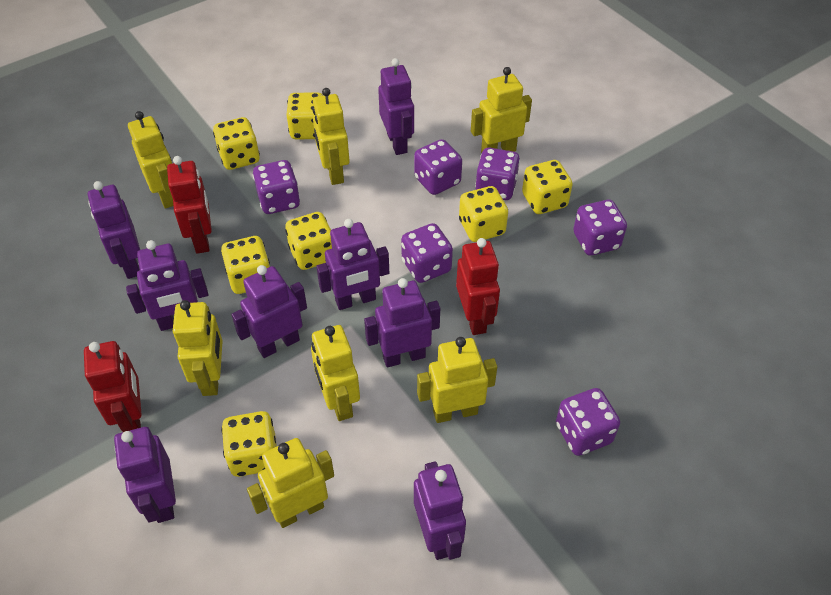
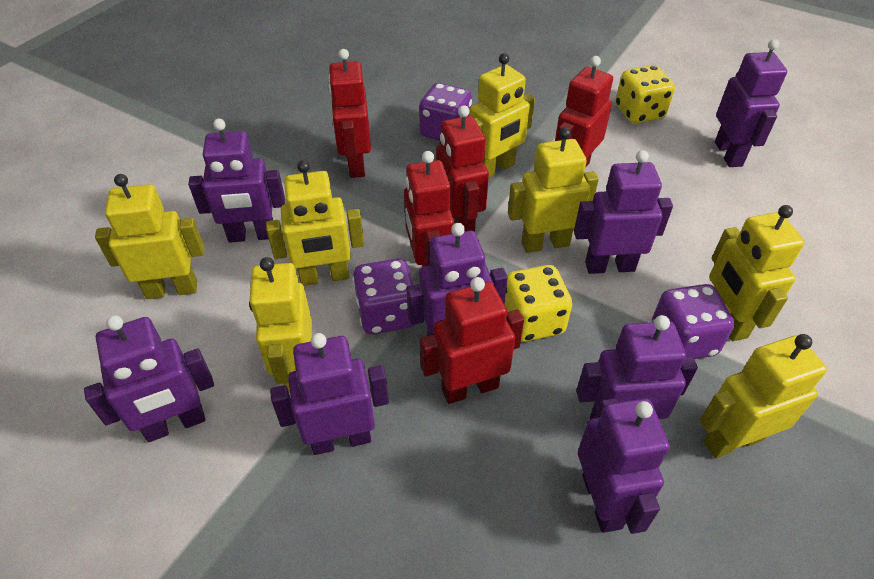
purple dice: [253,160,300,214] [401,223,453,283] [414,139,462,195] [475,147,520,200] [556,388,620,456] [573,200,627,256] = 6 -> [353,258,414,335] [419,83,472,141] [652,284,735,359] = 3
red robot: [84,341,142,432] [167,156,212,254] [456,238,500,335] = 3 -> [328,49,371,178] [404,151,454,267] [420,277,524,404] [436,105,489,232] [555,56,613,168] = 5
yellow dice: [213,117,260,170] [221,236,270,294] [221,411,277,477] [285,212,332,270] [287,92,323,140] [459,186,508,242] [522,160,573,214] = 7 -> [504,265,572,342] [616,65,675,124] = 2

